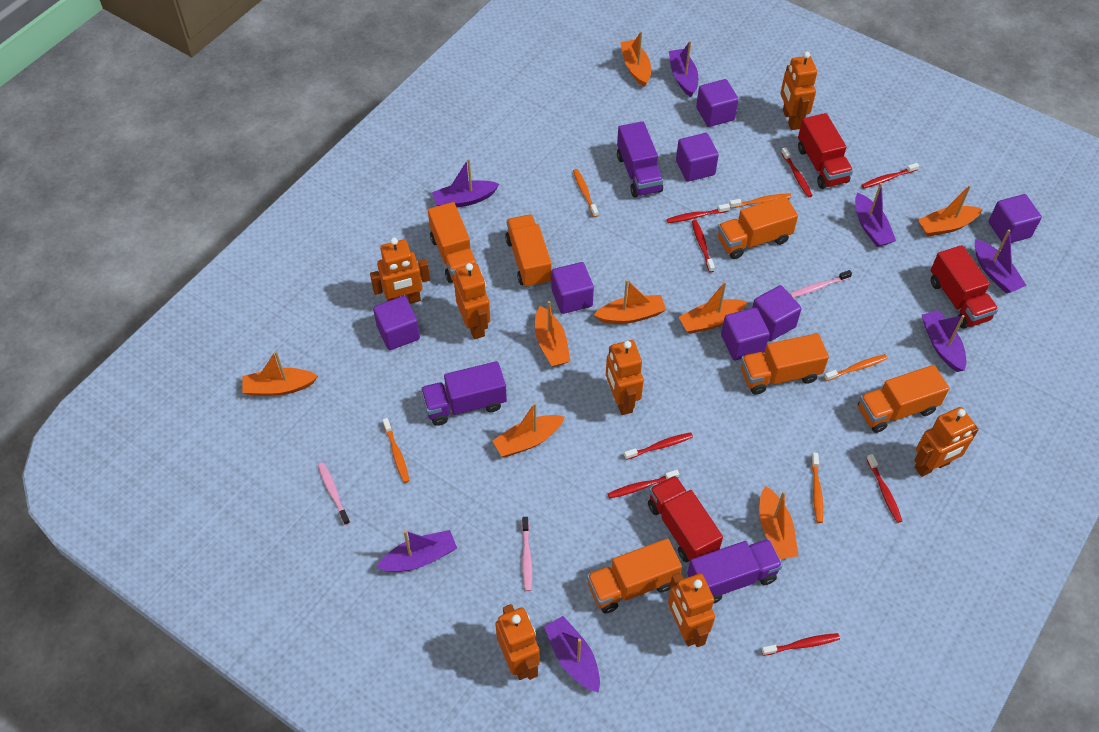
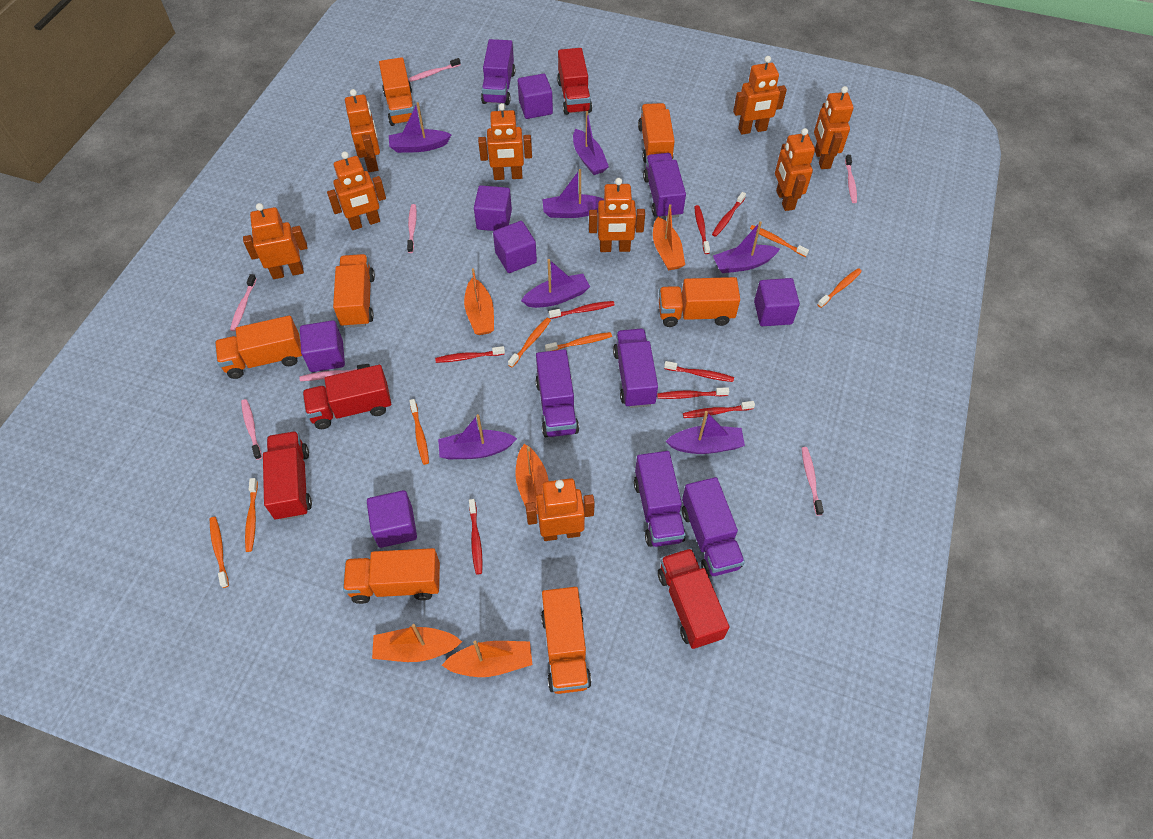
orange boat: [243,351,318,396] [492,403,564,457] [535,301,570,366] [594,279,666,324] [620,31,651,87] [679,281,747,334] [759,486,798,559] [918,185,983,237] = 8 -> [372,624,462,662] [442,641,533,677] [464,268,494,335] [515,444,549,514] [653,204,685,271] = 5
orange robot: [370,238,430,304] [454,263,490,339] [495,604,540,680] [606,340,644,415] [668,573,715,647] [780,52,817,130] [914,407,979,477] = 7 -> [243,203,308,279] [327,151,386,230] [345,89,380,172] [478,103,532,180] [525,478,595,541] [589,178,645,252] [733,56,787,135] [775,128,815,211] [814,86,853,169] = 9
orange toothbrush: [383,418,410,483] [573,169,598,217] [729,194,792,208] [811,453,823,523] [824,354,888,381] = 5 -> [210,517,229,588] [245,478,258,552] [409,399,429,465] [508,318,551,368] [545,332,612,351] [750,225,809,257] [817,268,862,308] = 7
orange truck: [428,202,478,283] [505,215,552,288] [587,538,682,614] [718,196,798,259] [741,333,829,395] [858,365,949,433] = 6 -> [215,316,302,379] [333,254,375,328] [343,548,440,604] [379,57,414,126] [541,587,592,694] [638,103,675,163] [659,277,740,327] = 7
pink toothbrush: [318,462,350,525] [522,517,532,591] [790,270,852,298] = 3 -> [230,274,256,331] [241,399,262,460] [299,364,370,381] [407,204,417,253] [408,58,461,82] [802,447,824,516] [845,155,857,203] = 7
purple cube: [373,296,420,350] [552,262,594,314] [676,133,719,182] [696,79,739,127] [721,307,770,360] [752,285,802,341] [988,194,1042,243] = 7 -> [300,320,345,372] [367,490,417,548] [474,185,512,231] [493,221,537,273] [518,74,553,119] [754,278,800,326] = 6
purple truck: [421,361,507,426] [617,121,663,197] [687,539,782,604] = 3 -> [481,39,515,105] [535,349,579,437] [613,329,658,408] [634,451,686,547] [643,153,686,219] [682,477,745,576] = 6
red truck: [648,475,723,562] [798,113,853,189] [930,245,998,329] = 3 -> [263,431,312,520] [302,365,391,429] [557,48,592,115] [658,548,729,649] = 4

